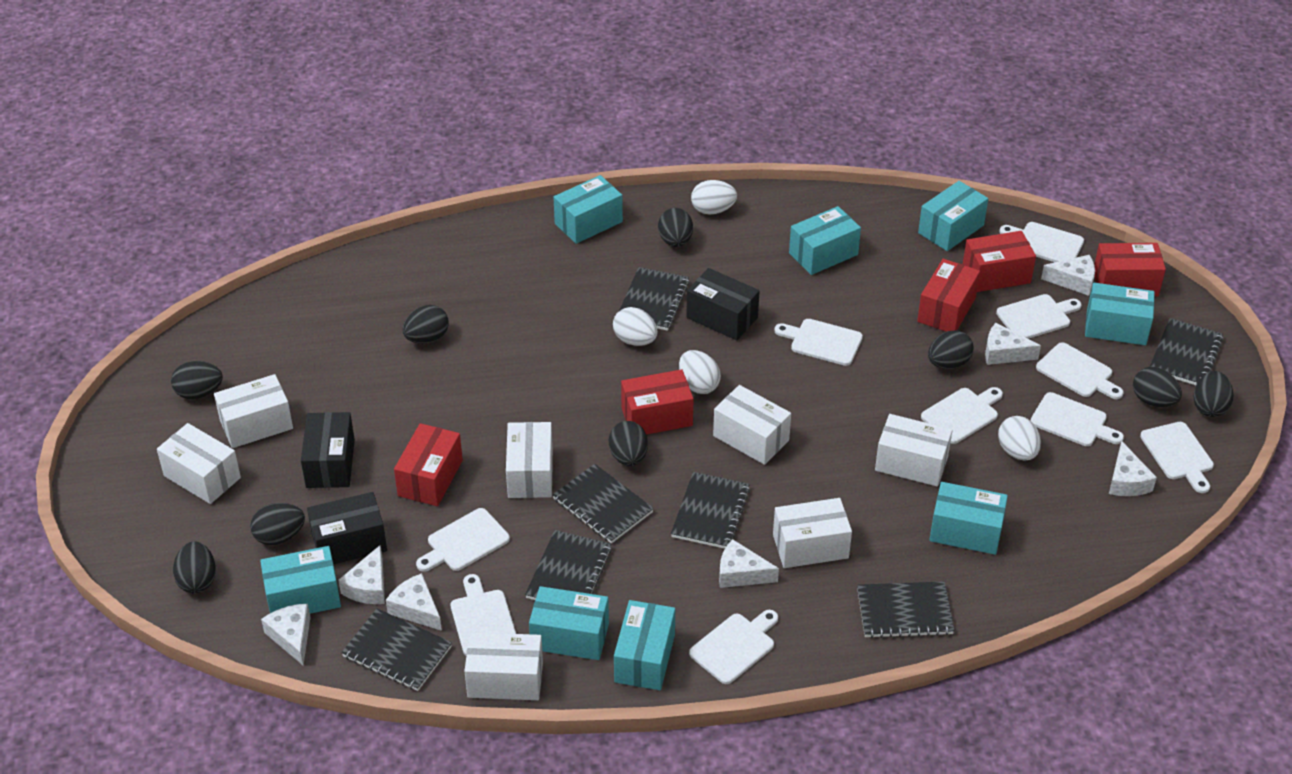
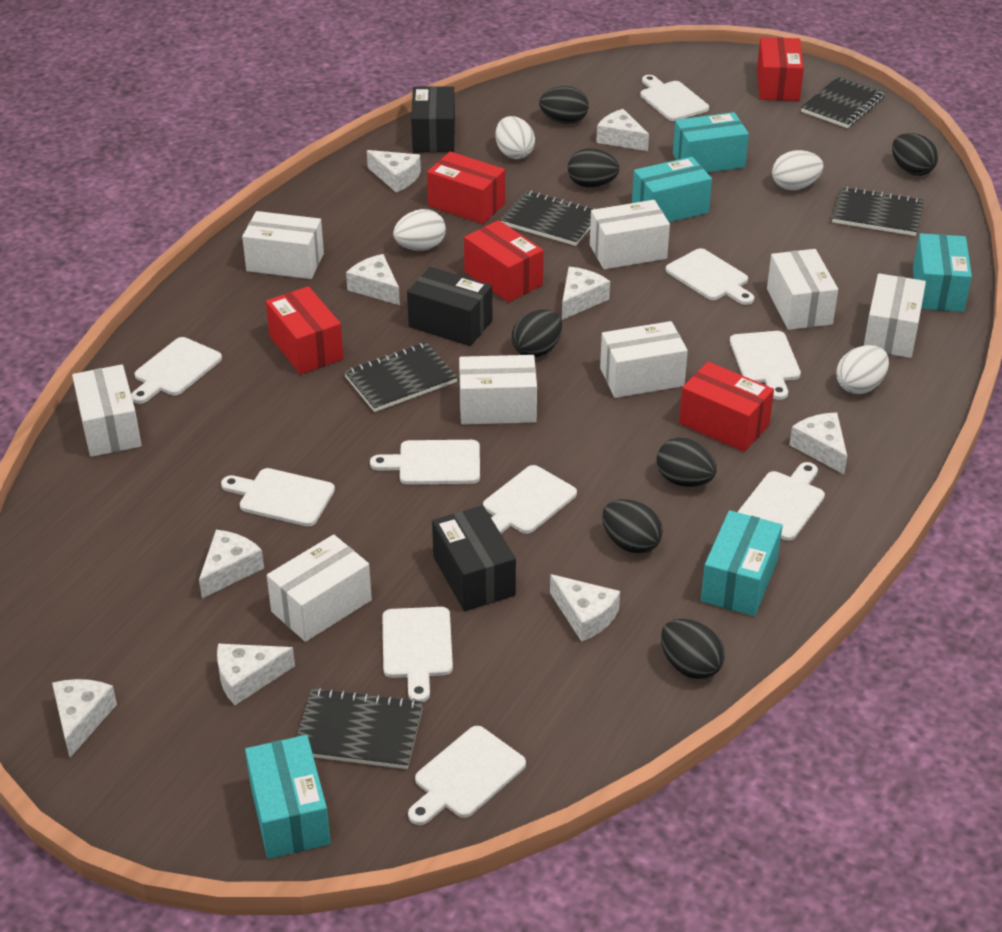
black egg: [171,361,223,399] [173,541,216,593] [250,503,305,545] [403,305,449,343] [609,421,648,466] [658,208,693,247] [928,330,973,369] [1133,367,1182,407] [1193,371,1233,417] = 9 -> [511,310,562,358] [539,86,588,124] [568,148,619,188] [602,499,663,554] [657,437,716,487] [661,619,725,679] [892,133,938,176] = 7
black notebook: [341,609,452,691] [525,530,612,600] [553,464,654,544] [619,267,689,331] [671,472,750,549] [857,581,954,638] [1150,318,1223,385] = 7 -> [296,687,423,769] [344,342,458,412] [500,191,596,246] [801,76,886,128] [832,186,924,236] = 5
turquoise box: [260,546,341,614] [529,586,609,660] [554,175,623,244] [614,600,675,690] [789,206,861,275] [918,181,988,251] [929,482,1008,555] [1085,283,1155,345] = 8 -> [245,735,331,859] [632,157,712,222] [673,112,749,173] [701,510,783,616] [913,233,972,312] = 5
white box: [157,423,241,504] [214,374,293,448] [464,632,543,700] [506,422,553,498] [713,385,791,465] [773,498,852,568] [875,414,953,487] = 7 -> [72,364,142,457] [242,211,324,279] [267,535,372,642] [459,355,537,425] [590,200,670,270] [600,321,688,398] [767,249,838,330] [864,273,926,358] = 8
white cheese: [261,604,310,666] [338,545,385,604] [386,573,442,631] [719,539,779,588] [985,323,1041,365] [1041,255,1095,296] [1109,441,1157,496] = 7 -> [52,679,117,757] [199,530,264,598] [217,644,295,705] [346,254,400,305] [367,150,421,192] [550,574,620,642] [562,267,610,320] [596,109,649,151] [789,413,847,474] = 9

